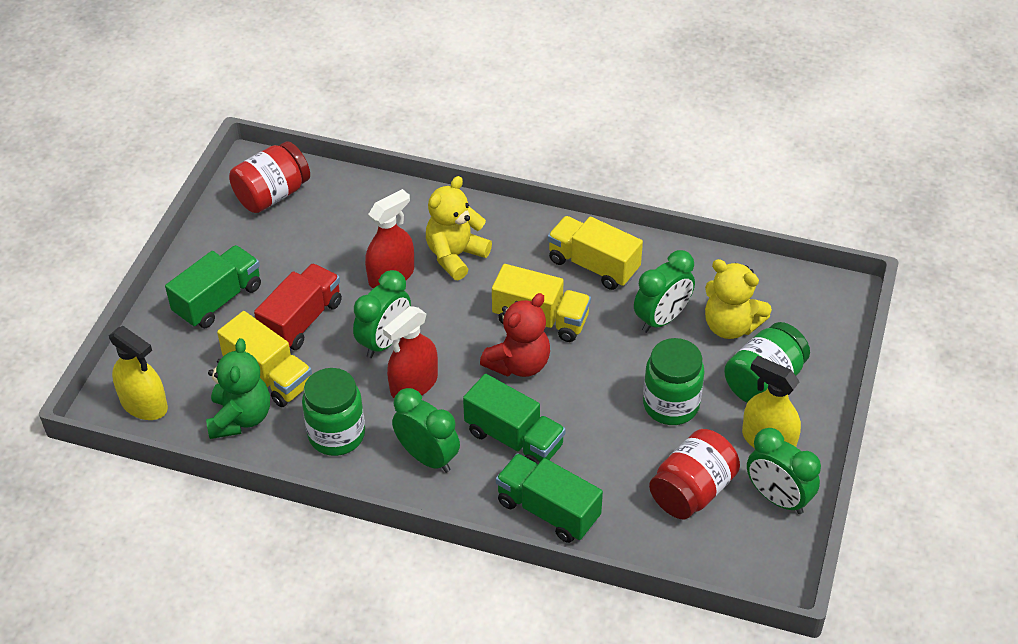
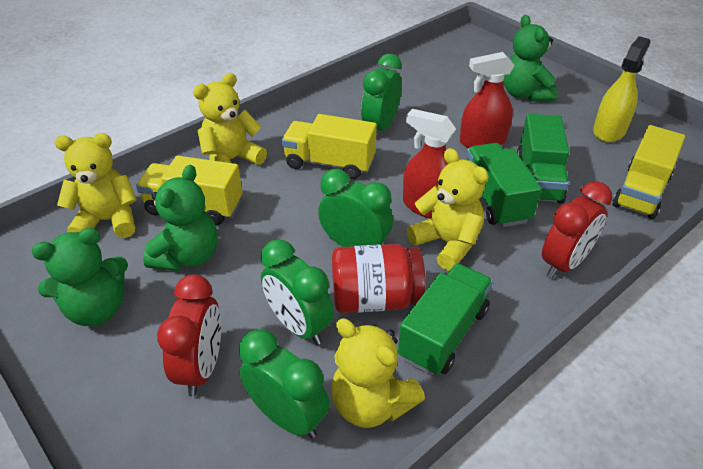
green jar: [302,368,365,456] [643,338,705,425] [724,322,810,403] = 3 -> none = 0
green teddy bear: [206,338,270,439] = 1 -> [32,228,128,326] [143,165,218,271] [503,15,557,102] = 3
red clock: none = 0 -> [157,274,221,396] [542,181,612,279] = 2
red jar: [229,141,310,213] [649,429,740,519] = 2 -> [332,244,426,313] = 1
red teddy bear: [480,293,550,377] = 1 -> none = 0
red truck: [254,263,342,350] = 1 -> none = 0
yellow spray bottle: [109,326,168,420] [742,356,801,448] = 2 -> [593,36,650,142] = 1
yellow teddy bear: [426,176,492,280] [705,259,772,339] = 2 -> [55,133,137,238] [193,73,267,165] [331,318,425,428] [407,148,489,271] = 4

